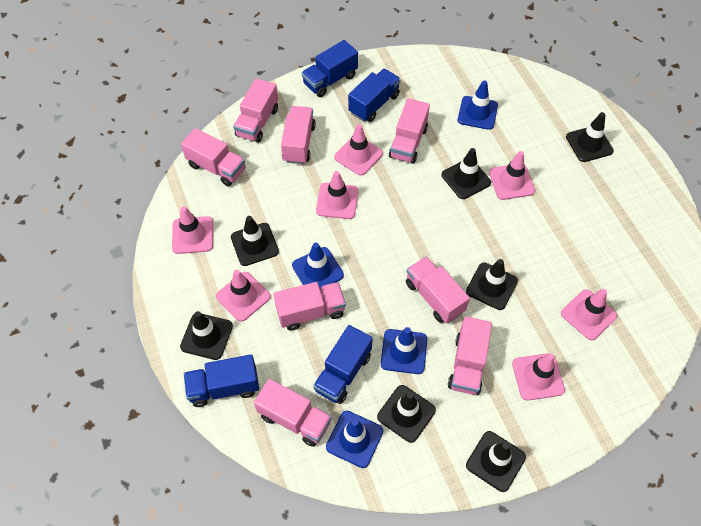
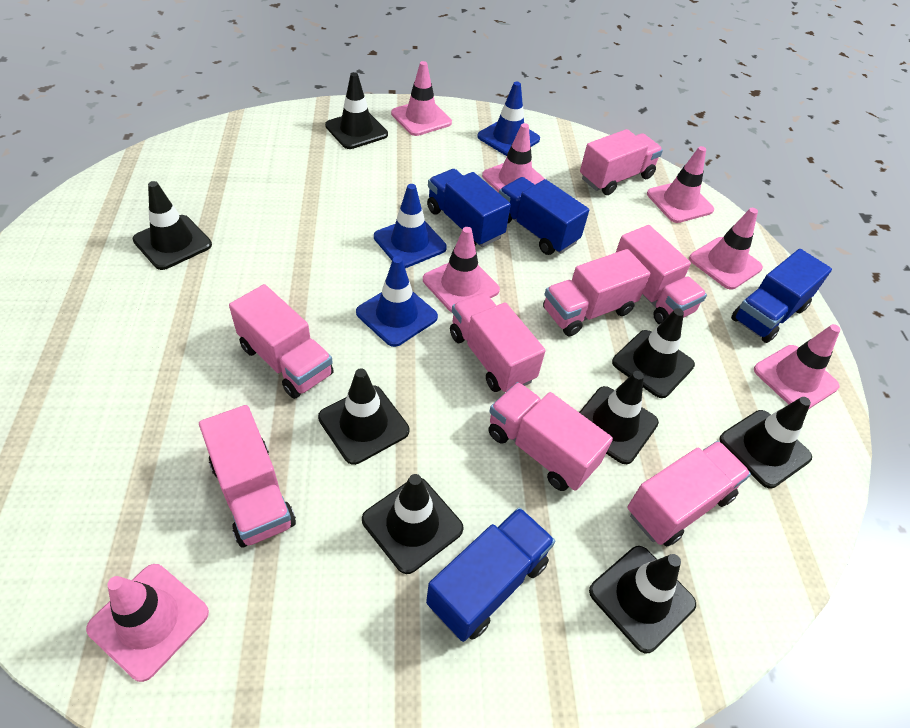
black traffic cone: [180,311,233,360] [231,216,279,266] [377,385,436,443] [442,148,491,199] [466,259,518,310] [466,431,526,492] [566,112,614,162] = 7 -> [133,181,212,270] [318,368,409,465] [325,72,388,149] [362,474,464,574] [579,371,659,464] [589,546,696,654] [612,308,695,398] [719,397,812,489] = 8
blue traffic cone: [292,243,344,290] [326,411,383,468] [381,327,427,374] [458,80,498,130] = 4 -> [356,256,438,347] [374,184,447,268] [477,82,540,156] = 3

